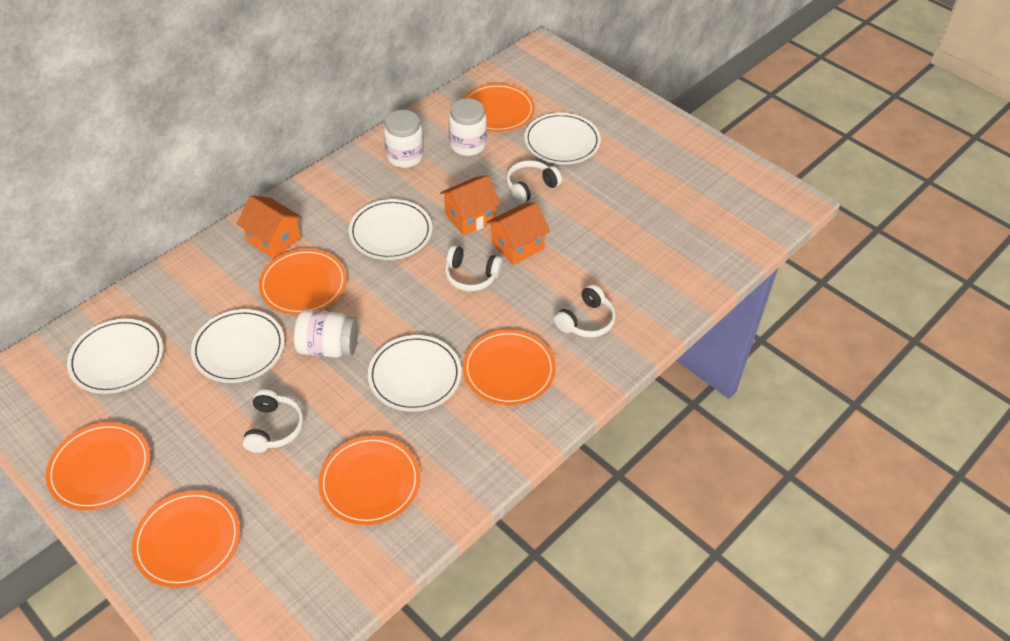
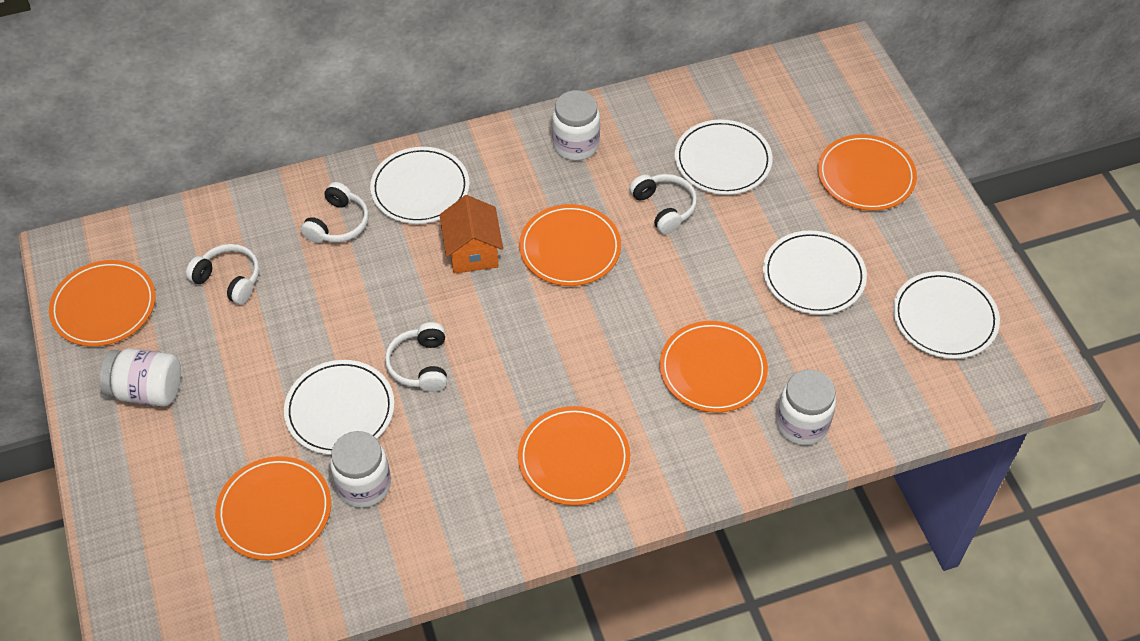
orange house: [237,195,302,259] [440,175,501,236] [487,203,550,265] = 3 -> [440,195,503,274] = 1
white jar: [294,310,358,358] [384,110,424,168] [449,98,487,156] = 3 -> [100,348,181,407] [330,431,391,508] [552,90,600,161] [776,370,836,445] = 4

